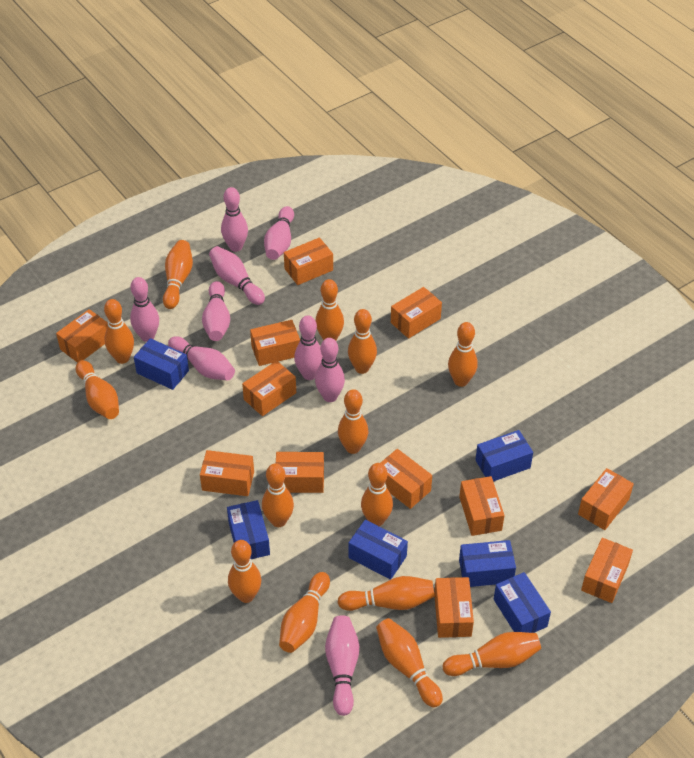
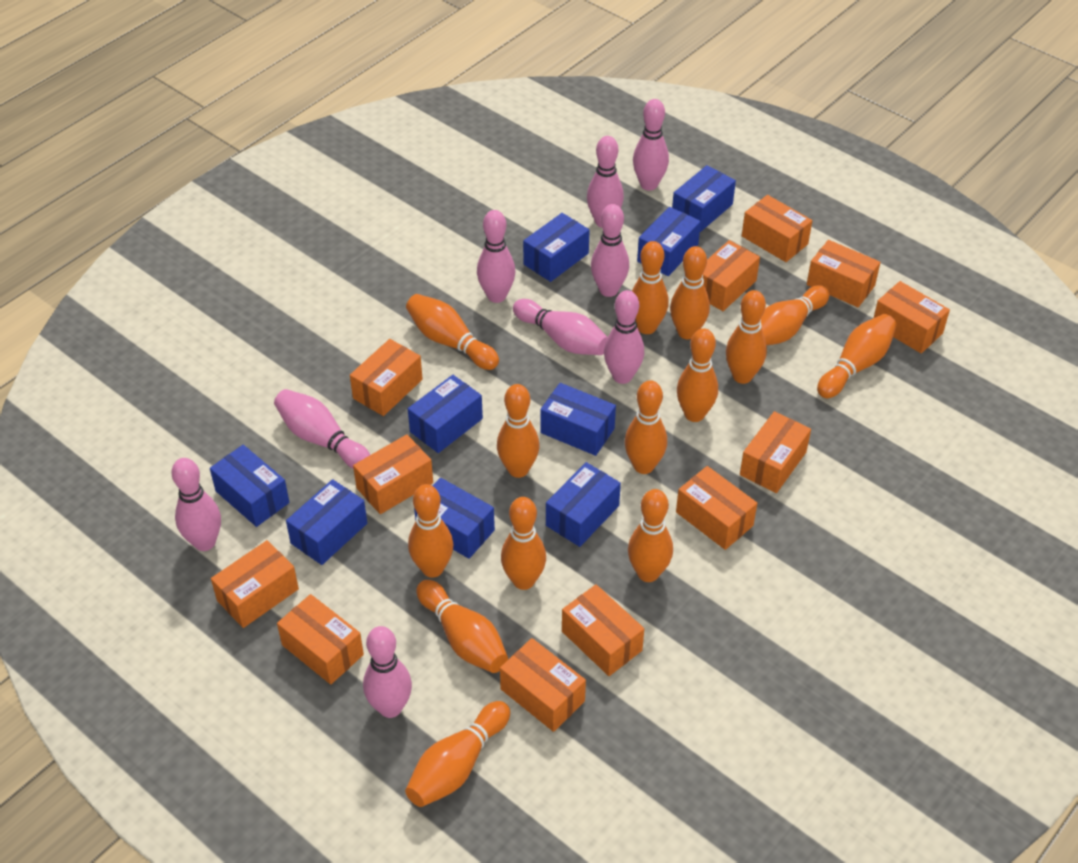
blue box: [134,338,189,390] [227,500,270,559] [348,520,408,580] [459,540,516,587] [475,430,533,481] [494,572,551,633] = 6 -> [210,445,289,527] [286,479,367,565] [408,375,483,453] [414,478,495,559] [523,213,590,282] [540,383,616,456] [546,462,621,547] [637,207,701,276] [672,165,736,232] = 9

